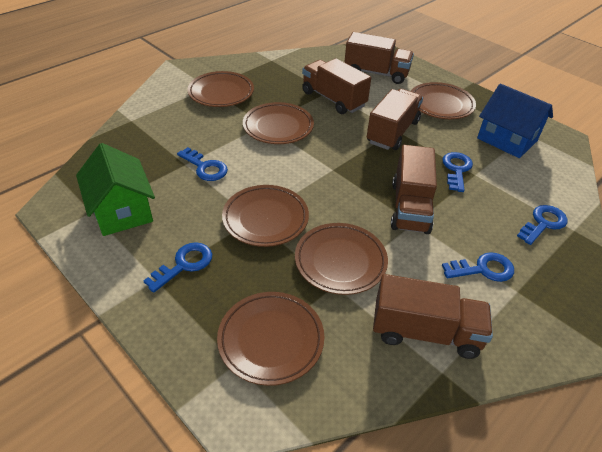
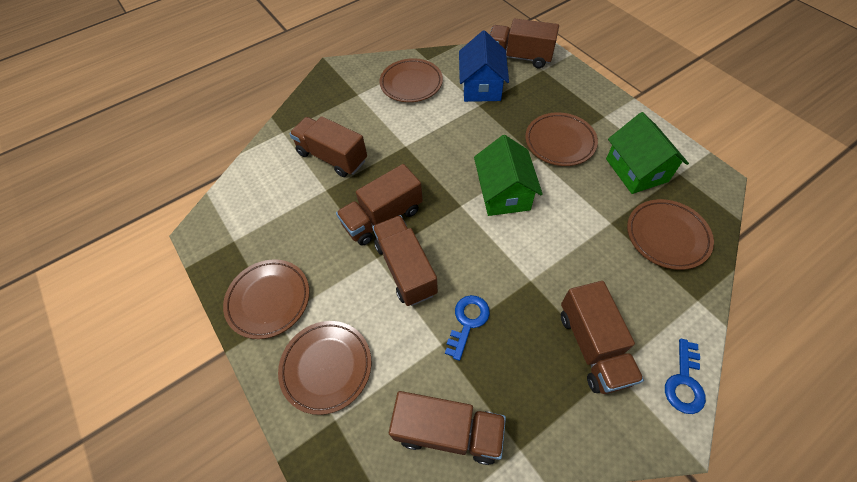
blue key: [143,242,212,293] [177,147,228,181] [442,252,514,282] [443,152,473,192] [517,205,568,245] = 5 -> [445,295,490,361] [665,339,706,414] = 2
brown plate: [188,71,254,107] [217,292,324,386] [222,185,309,247] [243,102,314,144] [295,223,388,295] [411,82,476,119] = 6 -> [223,259,309,339] [278,321,371,415] [379,58,443,102] [525,112,598,166] [627,199,714,270] = 5
brown truck: [302,58,371,114] [344,32,414,84] [367,89,423,150] [373,274,493,359] [391,145,437,234] = 5 -> [289,116,367,177] [336,164,423,246] [372,215,438,306] [389,391,506,465] [490,19,559,68] [561,281,644,394] = 6
green house: [76,143,155,236] = 1 -> [474,135,543,216] [606,112,689,194] = 2

